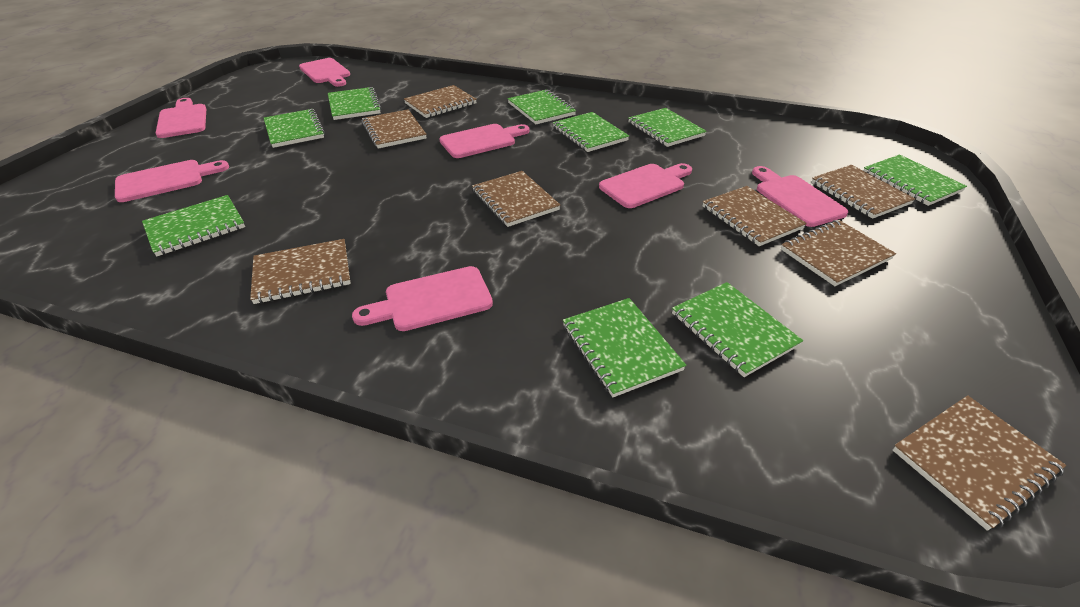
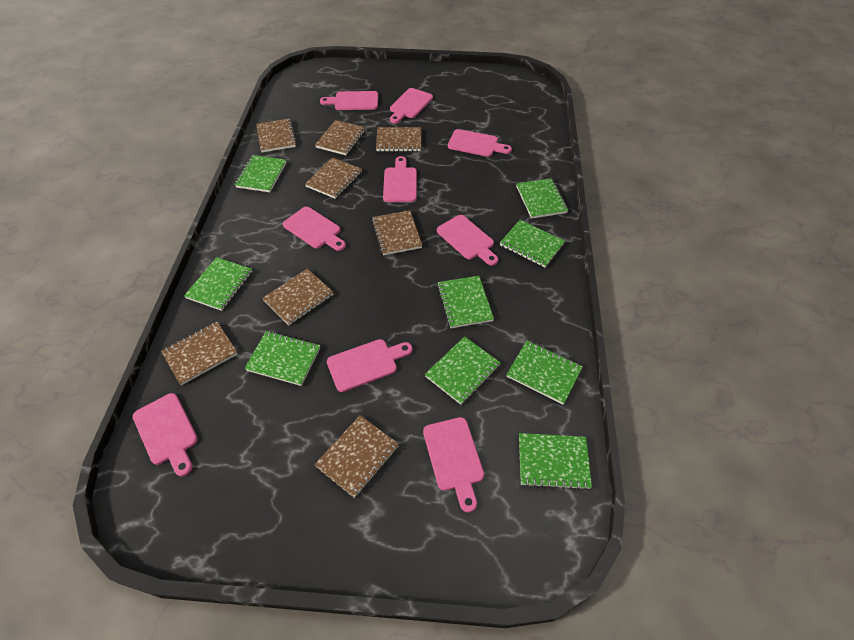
pink cutting board: [115,160,229,202] [156,98,206,138] [299,58,350,87] [352,266,493,331] [439,124,530,158] [599,163,692,208] [752,166,848,227] = 7 -> [133,393,198,476] [283,207,346,251] [320,91,378,110] [327,339,413,392] [383,156,417,202] [390,88,433,124] [423,417,484,512] [437,215,498,265] [448,129,512,157] = 9

